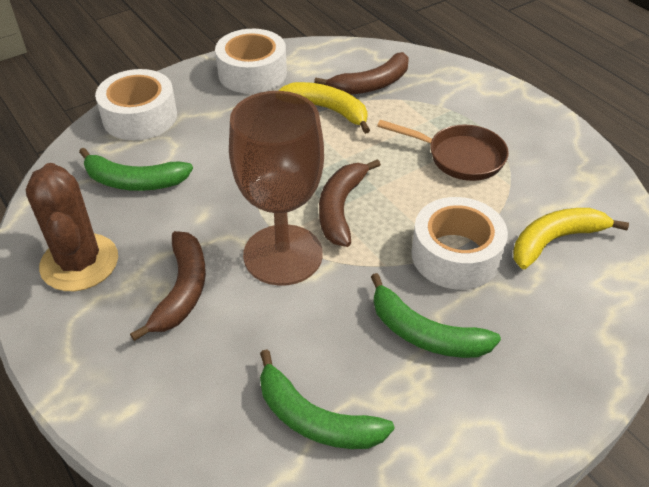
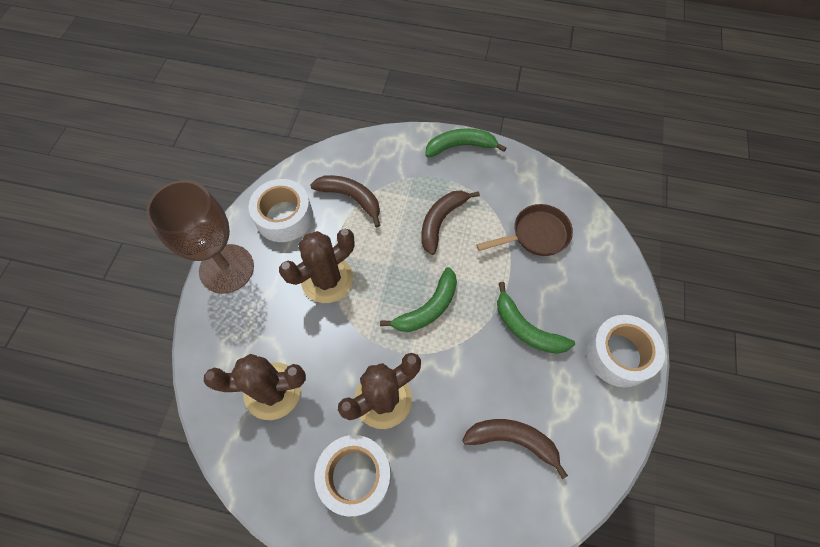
brown cactus: [26,163,118,291] = 1 -> [204,354,306,420] [279,229,355,303] [338,353,421,429] = 3
yellow banana: [278,82,370,134] [513,208,629,269] = 2 -> none = 0

